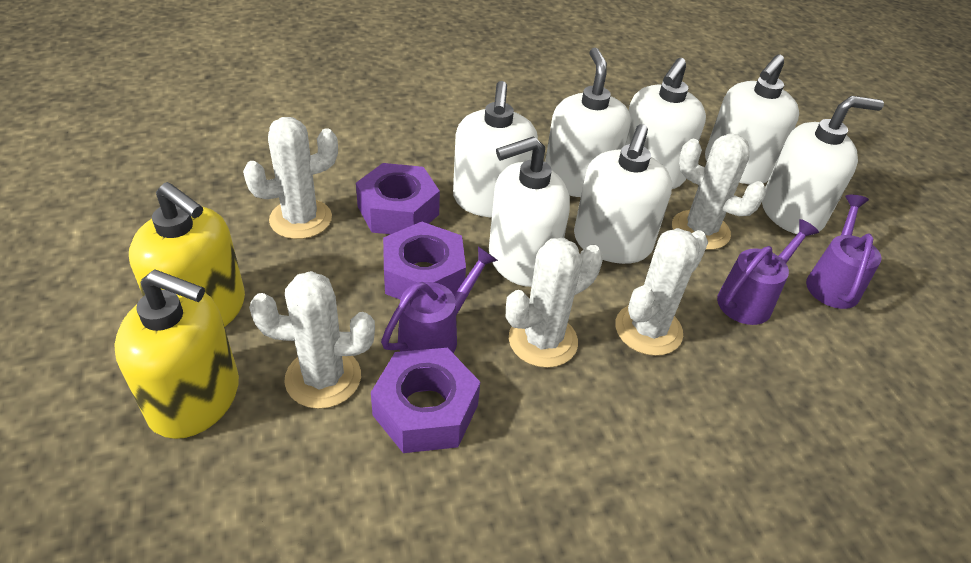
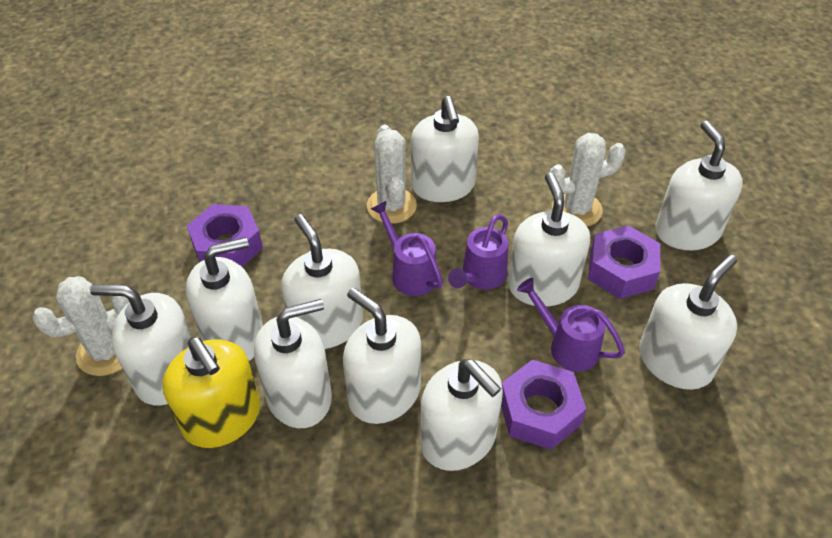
white cactus: [243,117,338,239] [249,271,375,409] [506,238,603,368] [615,228,708,356] [672,134,766,250] = 5 -> [32,276,129,376] [367,125,417,224] [549,133,626,226] = 3
white soap dispenser: [453,81,538,217] [489,136,570,287] [545,47,631,197] [574,124,672,264] [626,58,706,189] [705,54,799,184] [762,96,884,235] = 7 -> [90,284,192,406] [186,237,263,361] [254,299,332,428] [281,214,363,349] [343,288,421,424] [411,96,479,202] [420,359,503,471] [508,173,590,307] [639,254,737,390] [655,121,743,250] = 10
yellow soap dispenser: [114,269,239,439] [129,182,245,327] = 2 -> [162,337,260,448] = 1

